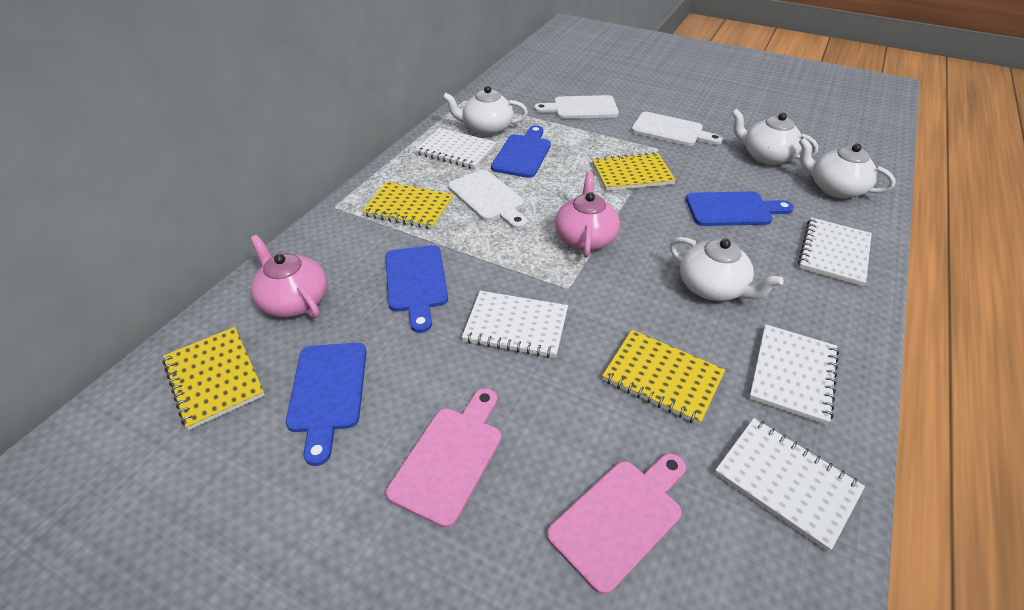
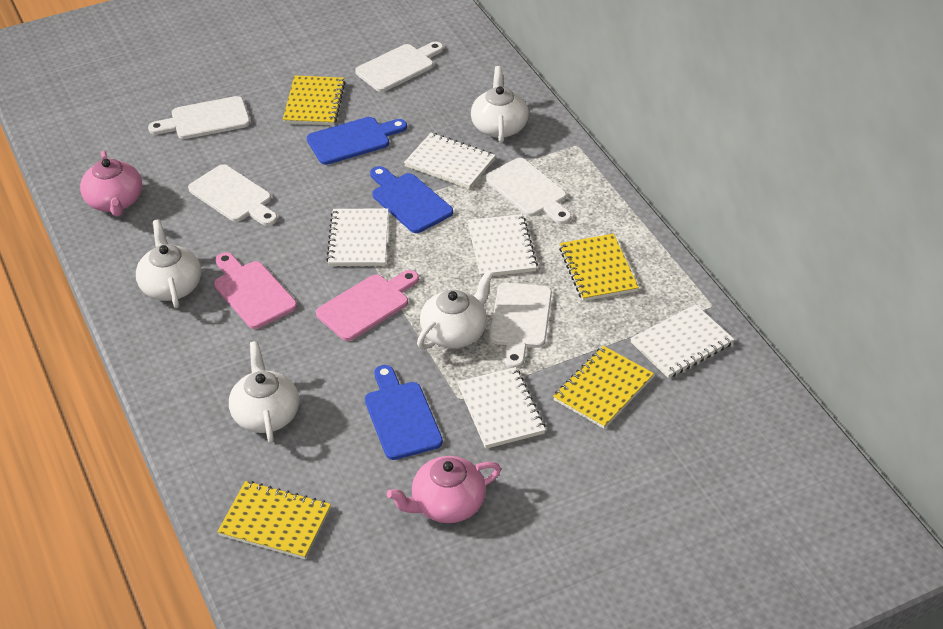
blue cutting board: [286,343,366,466] [385,245,448,333] [491,125,551,178] [686,191,794,226] = 4 -> [307,117,407,165] [365,365,443,460] [370,166,453,233] = 3
white cutting board: [448,170,527,229] [534,95,619,119] [631,112,723,146] = 3 -> [148,96,250,139] [188,164,278,226] [355,42,443,92] [485,158,571,224] [490,282,552,368] = 5

